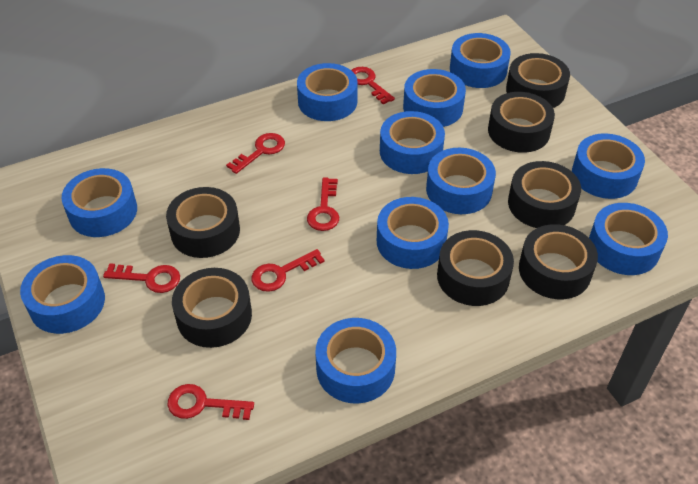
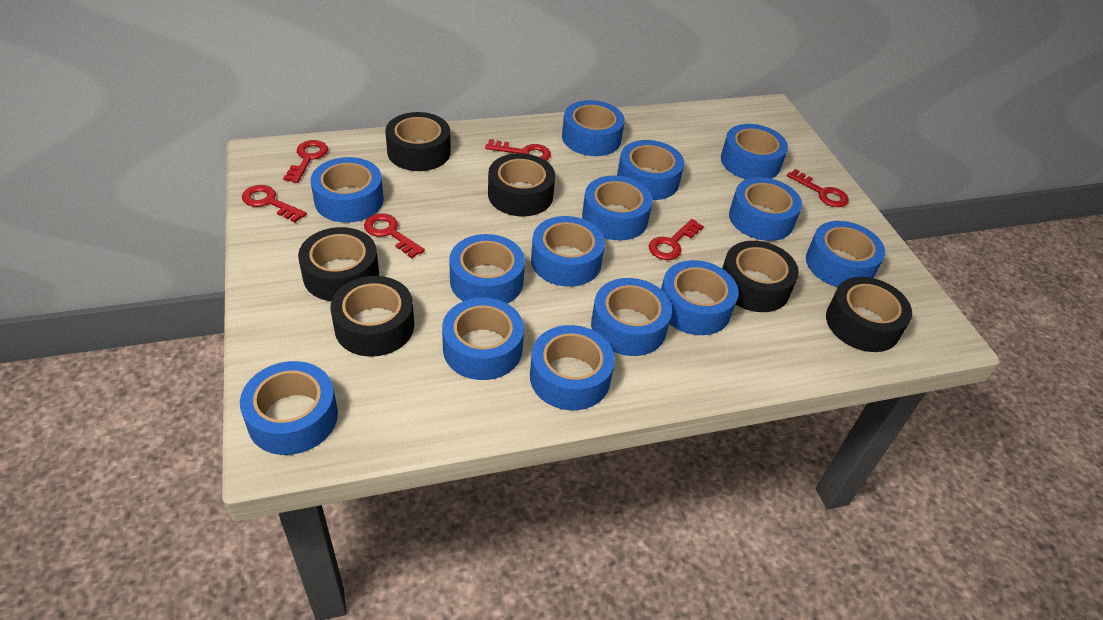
black tape: [166,187,240,258] [172,268,252,348] [437,230,514,306] [488,92,555,153] [506,53,570,108] [508,161,581,228] [519,224,598,299] = 7 -> [298,227,379,301] [330,276,414,357] [385,112,451,171] [488,153,555,217] [722,241,799,312] [826,277,912,352] = 6
blue tape: [20,255,105,334] [62,168,137,237] [297,63,358,121] [315,318,396,404] [377,197,449,269] [380,111,445,174] [403,69,466,127] [426,148,496,214] [450,33,511,88] [572,133,645,199] [589,203,668,275] = 11 -> [240,361,338,455] [311,157,384,223] [442,298,524,380] [449,234,525,304] [530,325,615,410] [531,216,605,287] [562,100,625,156] [582,175,653,240] [591,278,672,356] [617,140,684,200] [661,260,739,335] [721,124,788,179] [729,177,802,241] [806,221,885,287] = 14

